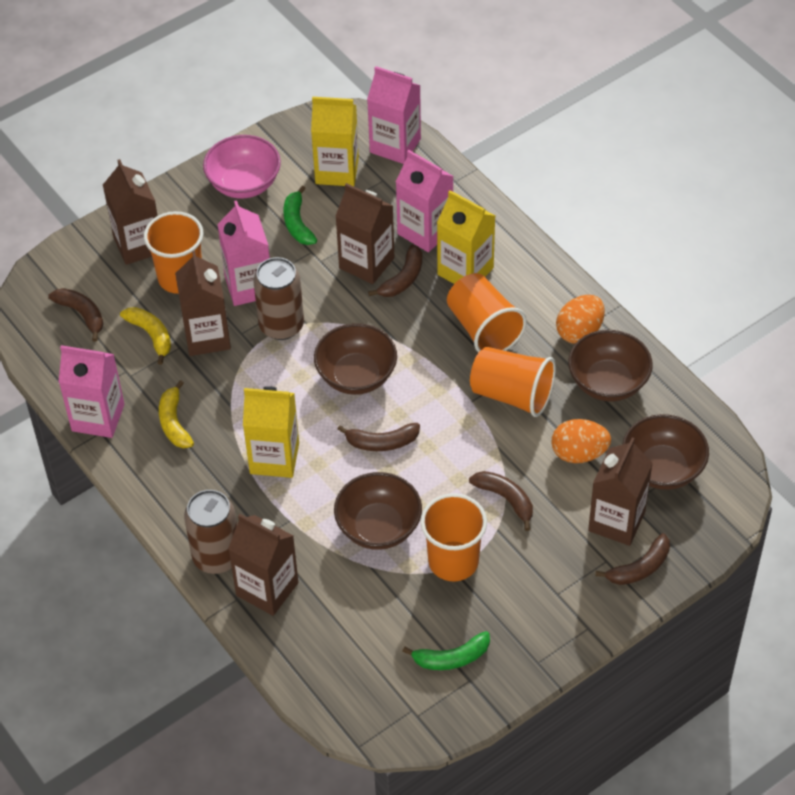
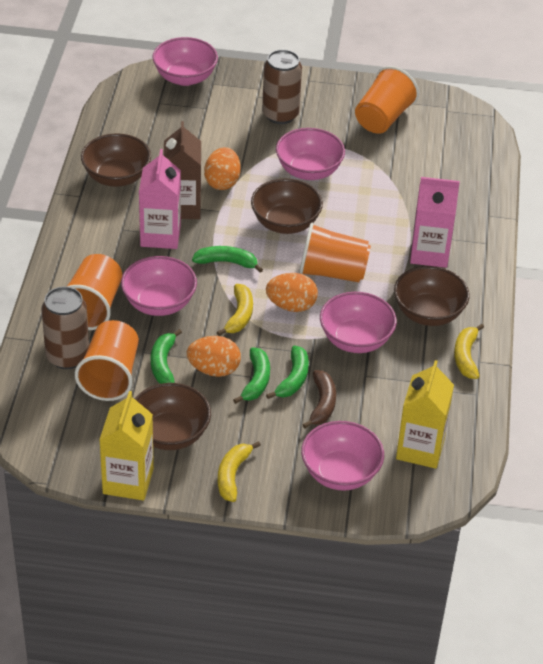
brown banana: [48,288,103,342] [337,423,420,451] [368,244,422,297] [469,471,533,531] [595,533,670,585] = 5 -> [303,370,336,428] = 1
brown carton: [103,159,158,265] [175,251,231,356] [228,514,298,616] [335,183,394,284] [588,437,653,546] = 5 -> [163,121,201,219] = 1
green banana: [283,186,317,245] [402,631,490,670] = 2 -> [151,329,182,384] [192,246,263,273] [233,347,270,404] [266,345,309,399] = 4
orange egg: [551,419,611,463] [556,295,605,344] = 2 -> [187,336,241,377] [204,147,241,190] [266,273,318,312] = 3
pink bowl: [203,135,281,198] = 1 -> [121,256,197,316] [152,37,218,86] [276,128,345,180] [301,421,384,491] [320,292,397,353] = 5
pink carton: [59,345,124,438] [217,200,270,306] [367,66,421,164] [396,150,454,252] = 4 -> [139,149,181,249] [410,177,460,268] = 2
yellow banana: [120,307,171,365] [159,380,194,448] = 2 -> [217,284,253,336] [218,441,261,502] [454,324,484,379] = 3
yellow carton: [243,386,299,478] [311,97,359,186] [437,190,495,284] = 3 -> [99,391,154,501] [396,360,454,469] = 2

